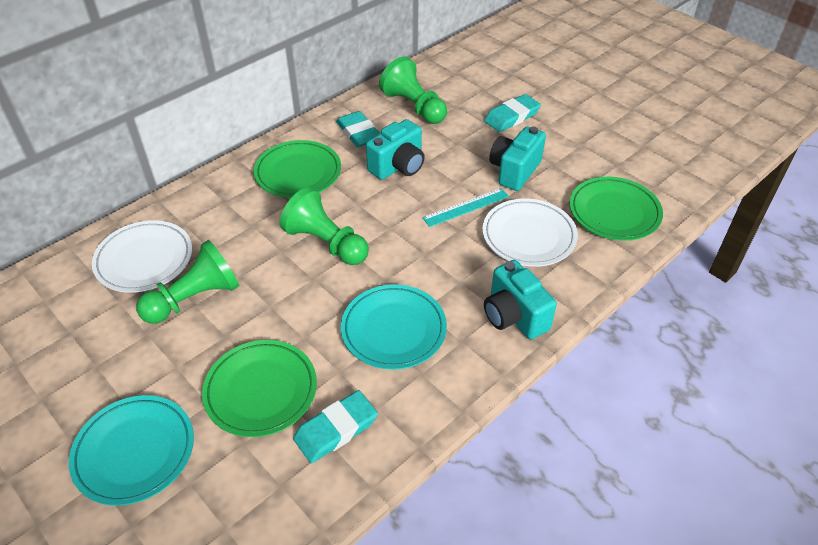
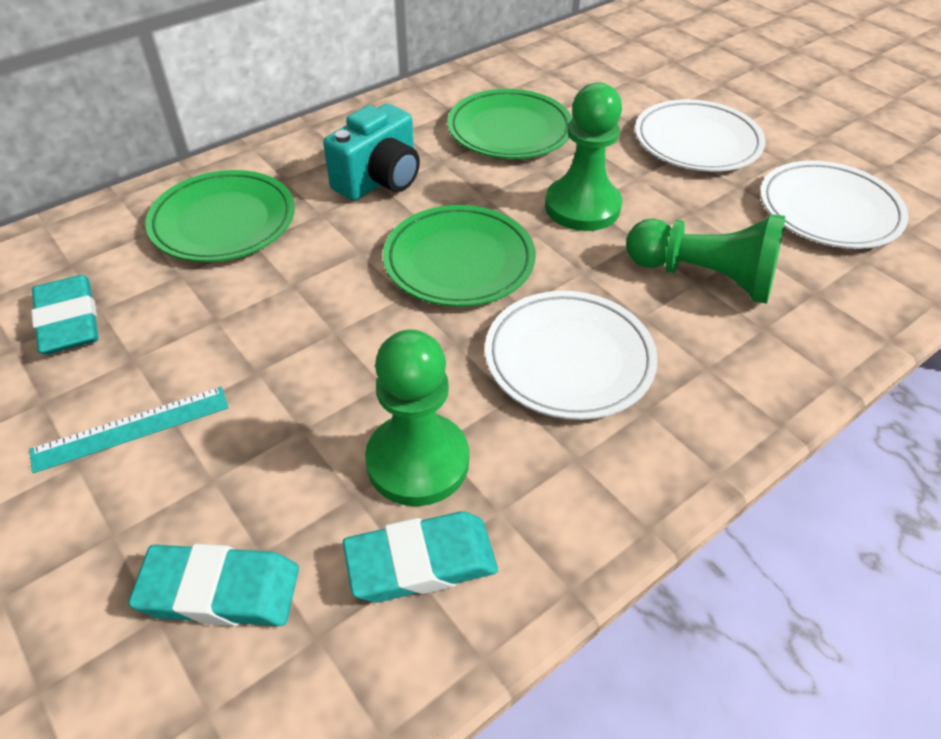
turquoise camera: [366,119,425,180] [484,260,557,339] [489,127,546,191] = 3 -> [323,104,420,201] = 1
turquoise plate: [69,395,194,506] [341,284,447,370] = 2 -> none = 0
white plate: [92,220,192,293] [482,199,578,266] = 2 -> [485,291,658,420] [635,99,765,172] [760,161,909,249] = 3

